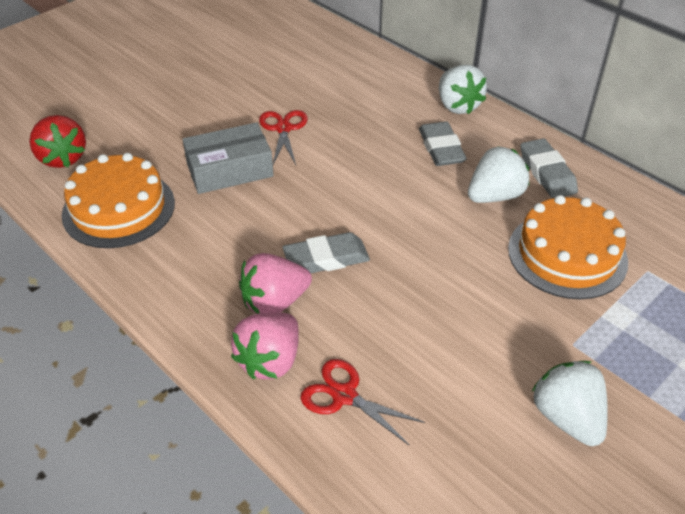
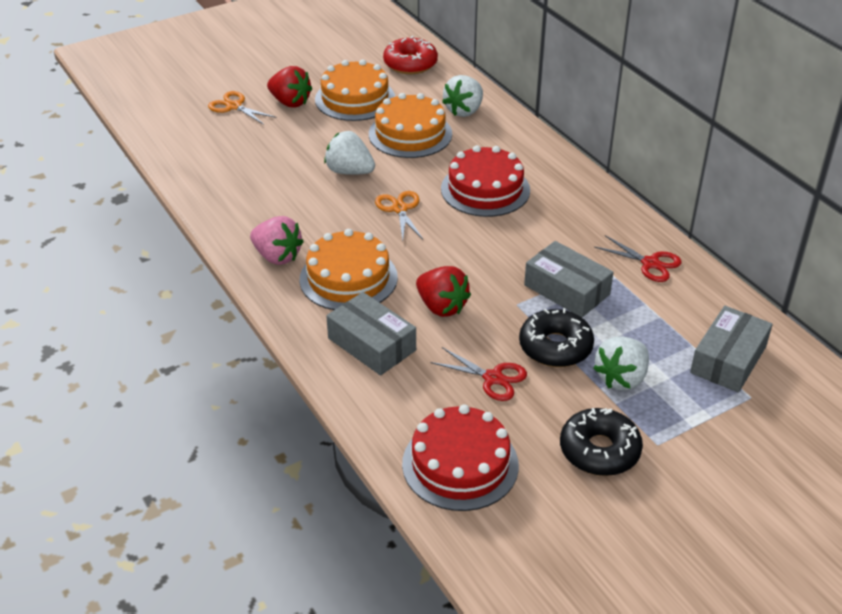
black donut: none = 0 -> [519,308,594,367] [560,408,643,476] = 2
grey box: [183,122,274,194] = 1 -> [326,292,416,375] [524,241,614,318] [690,306,773,393] = 3
grey eraser: [282,232,370,273] [419,121,467,166] [520,138,578,198] = 3 -> none = 0
orange cake: [62,153,175,248] [508,195,628,299] = 2 -> [300,229,398,310] [315,59,395,121] [369,93,452,158] = 3
orange scissors: none = 0 -> [208,91,277,125] [375,191,423,241] = 2
pink strawberry: [231,312,299,379] [239,253,312,314] = 2 -> [250,216,304,265] = 1
red cake: none = 0 -> [402,404,519,511] [441,145,530,217] = 2
red donut: none = 0 -> [383,36,438,74] = 1
red strawberry: [29,115,86,168] = 1 -> [267,66,312,108] [416,266,471,317] = 2

